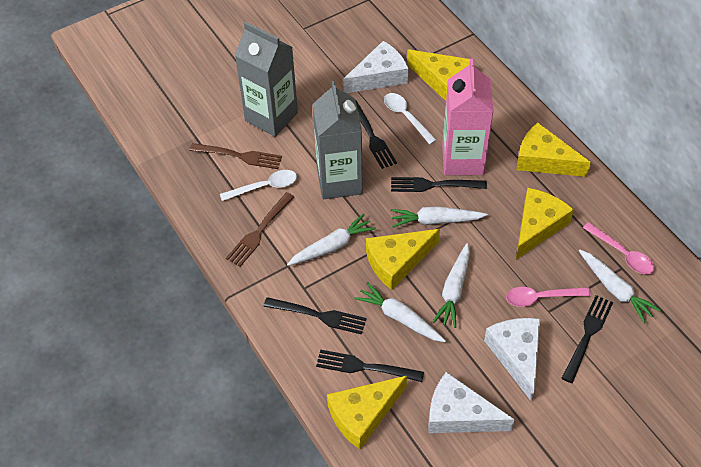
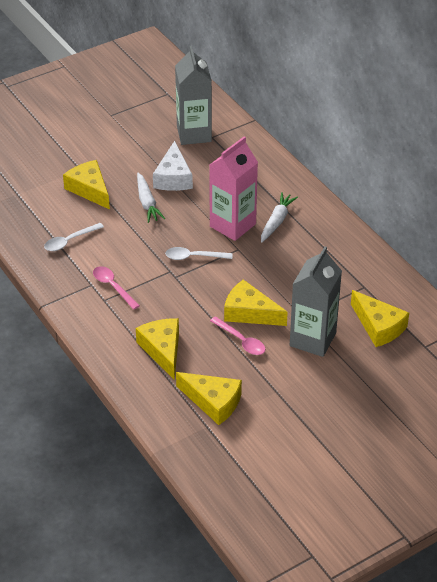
black fork: [263,297,367,335] [316,349,424,382] [356,100,397,169] [391,177,487,192] [562,295,613,383] = 5 -> none = 0
brown fork: [189,143,282,169] [226,192,294,267] = 2 -> none = 0
white carrot: [287,213,376,266] [354,282,446,342] [391,206,487,227] [433,243,470,328] [579,249,661,323] = 5 -> [137,173,165,223] [261,192,298,242] = 2
white cheese: [343,41,409,93] [429,372,515,433] [484,318,540,402] = 3 -> [153,141,193,191] = 1

